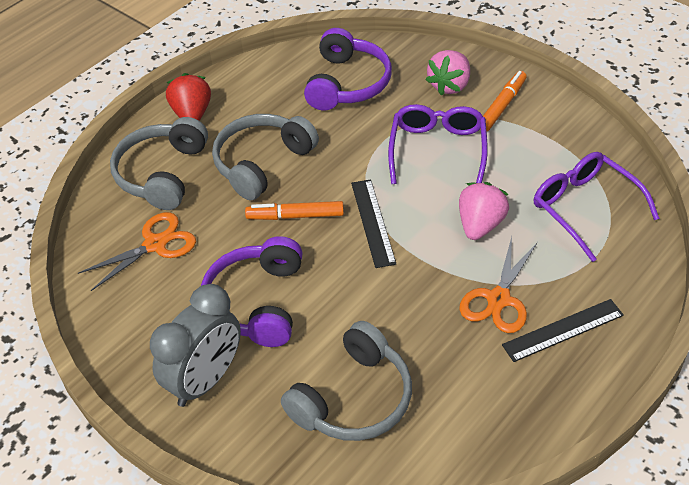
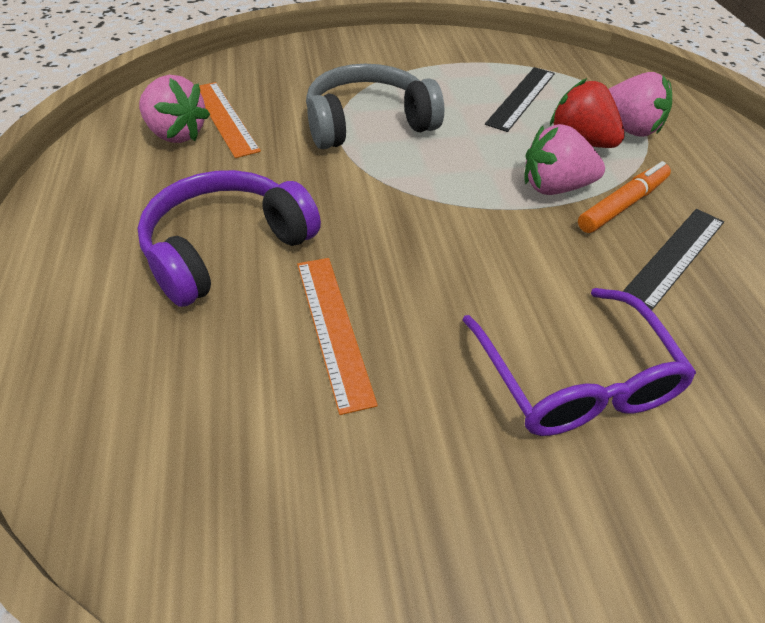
grey clock: [150,284,241,407] = 1 -> none = 0
grey headphones: [110,117,208,210] [212,114,319,200] [281,321,412,441] = 3 -> [306,64,444,149] = 1
orange marker: [245,201,344,220] [480,71,527,131] = 2 -> [578,161,671,233] = 1
orange ruler: none = 0 -> [199,82,261,158] [297,258,378,415] = 2
orange scissors: [78,212,196,291] [460,237,538,333] = 2 -> none = 0
pink strawberry: [426,50,470,96] [459,182,509,240] = 2 -> [139,75,210,143] [524,124,605,195] [608,72,672,137] = 3
purple glasses: [388,104,488,184] [534,152,660,262] = 2 -> [463,288,696,436] = 1
purple headphones: [201,236,303,347] [304,28,392,110] = 2 -> [137,170,321,307] = 1

